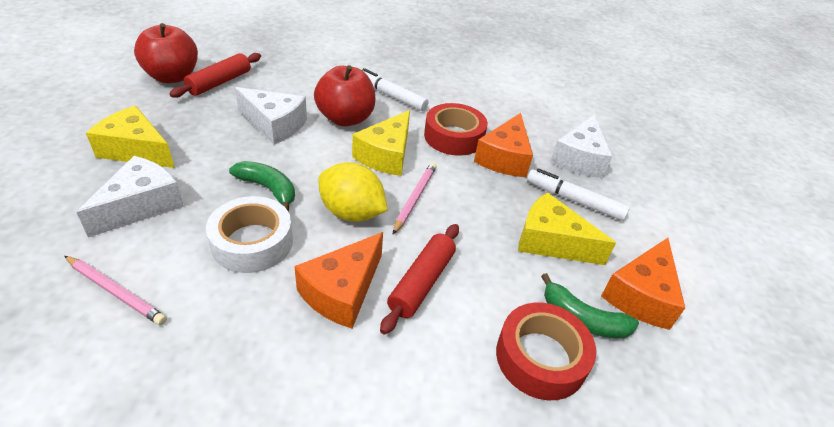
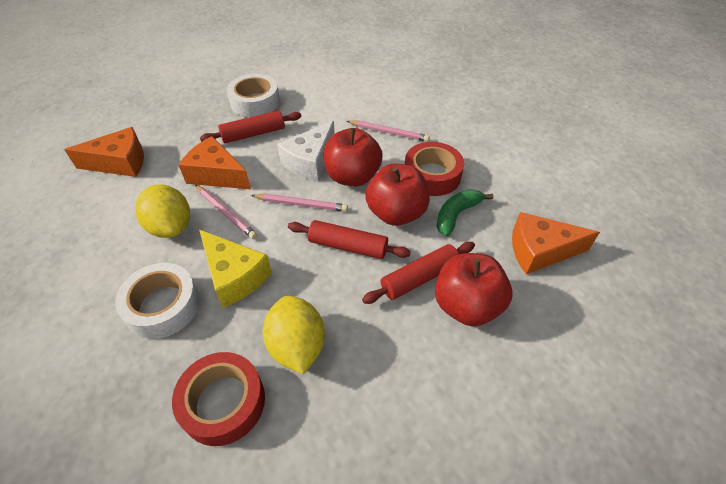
green banana: [229,161,295,211] [541,273,639,339] = 2 -> [437,189,493,236] = 1
pink pencil: [65,256,167,325] [392,162,437,235] = 2 -> [195,185,257,239] [251,194,348,212] [347,120,430,142] = 3
red apple: [134,23,198,83] [314,65,376,126] = 2 -> [324,128,383,186] [365,163,430,226] [435,253,512,327] = 3
red rolling pin: [169,53,261,98] [380,224,459,334] = 2 -> [200,110,301,143] [288,220,411,259] [362,242,475,304] = 3
white cheese: [76,156,184,238] [235,87,307,145] [550,115,612,178] = 3 -> [277,121,335,181] = 1
white marker: [362,68,428,111] [527,168,630,221] = 2 -> none = 0
white tape: [206,196,293,273] = 1 -> [115,263,200,339] [227,74,280,117] = 2
yellow cheese: [86,106,175,168] [352,110,410,176] [518,192,616,265] = 3 -> [199,230,272,307] = 1
yellow lemon: [318,162,387,222] = 1 -> [135,184,190,238] [263,296,325,374] = 2

